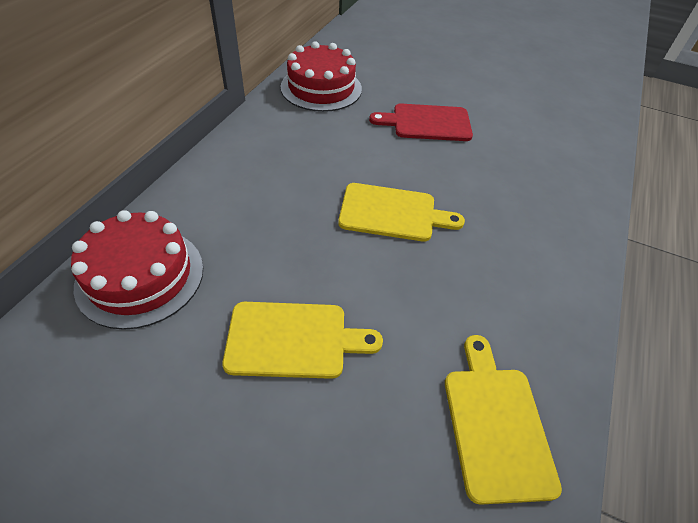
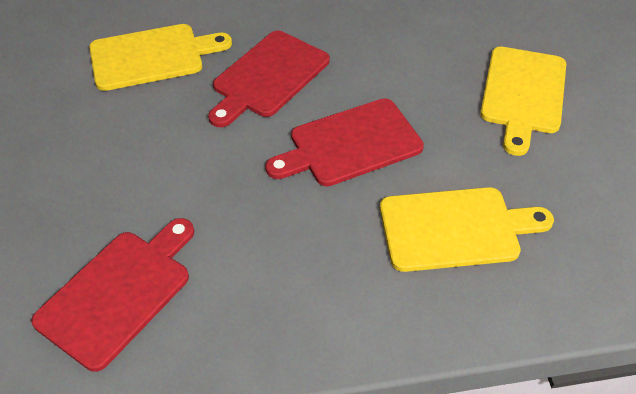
red cake: [71,210,203,330] [280,41,362,112] = 2 -> none = 0
red cutting board: [369,104,473,141] = 1 -> [31,218,194,372] [208,31,330,127] [265,98,424,187] = 3

